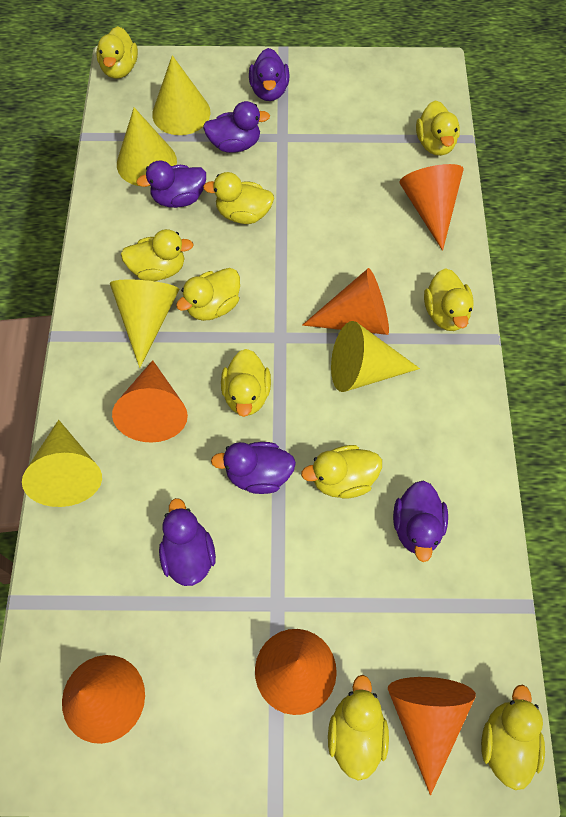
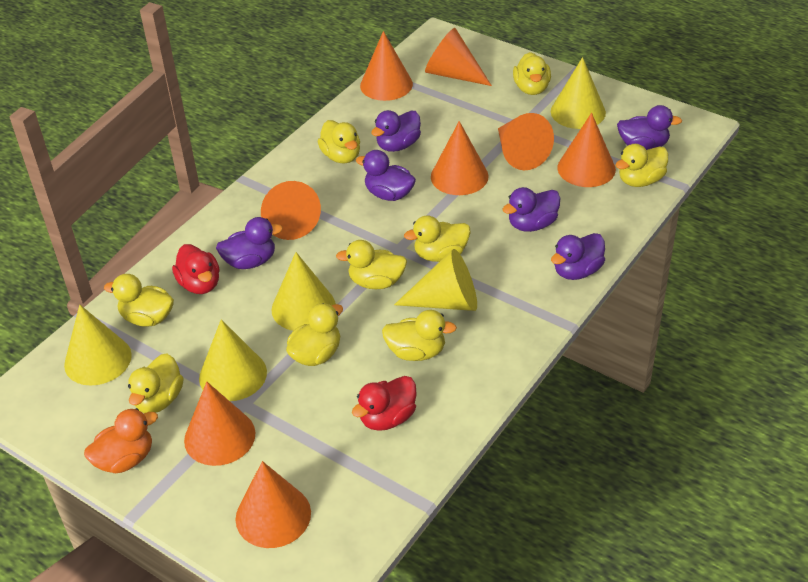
orange cone: [62,655,145,744] [112,360,188,443] [255,629,337,715] [302,268,389,335] [387,677,476,795] [399,164,464,251] = 6 -> [184,382,256,466] [236,461,311,548] [261,181,321,240] [360,31,413,101] [425,28,492,86] [431,121,489,195] [498,113,554,170] [557,113,616,187] = 8
orange duck: none = 0 -> [84,408,158,473] = 1
red duck: none = 0 -> [172,244,220,294] [352,376,417,431] = 2
yellow duck: [96,26,138,79] [121,229,194,281] [176,268,240,321] [203,172,274,224] [221,349,271,417] [301,445,382,498] [328,675,389,781] [416,100,460,156] [424,268,474,331] [481,685,545,790] = 10 -> [104,274,174,327] [128,354,183,413] [286,303,343,366] [318,120,360,163] [336,240,407,289] [382,310,457,361] [404,215,471,262] [513,52,551,95] [616,144,668,187] = 9

